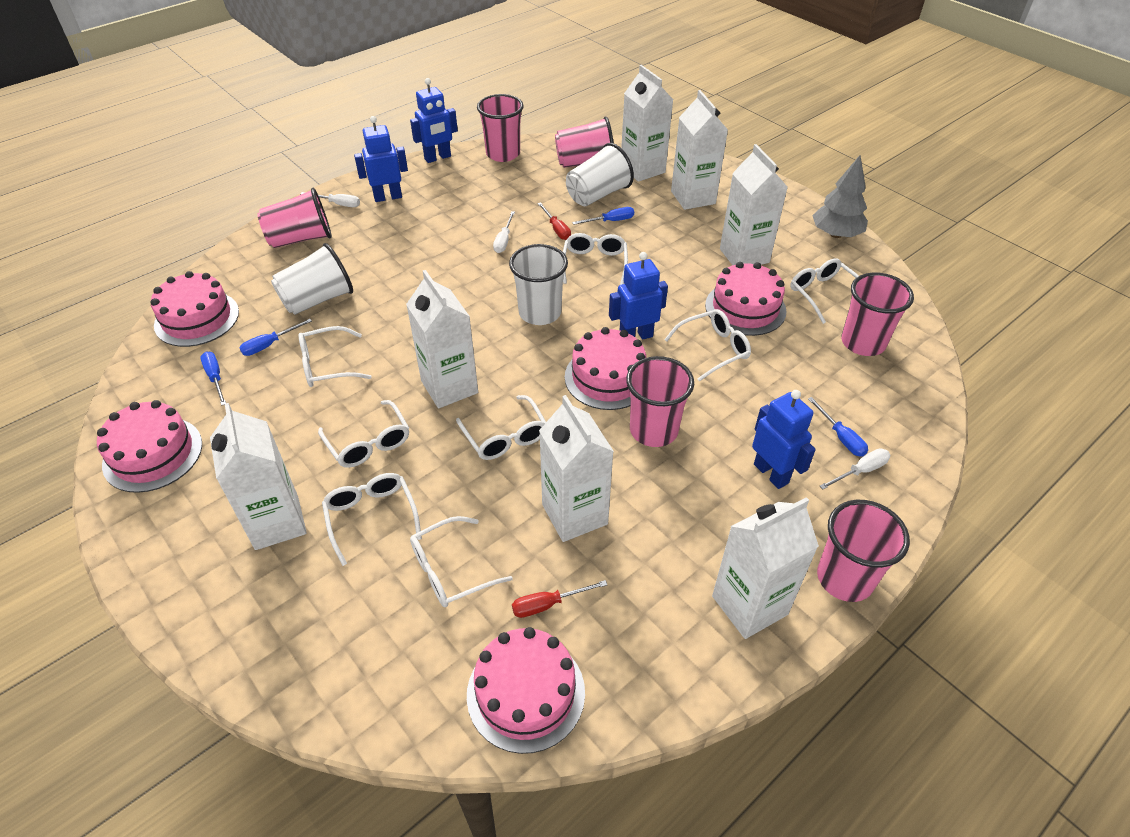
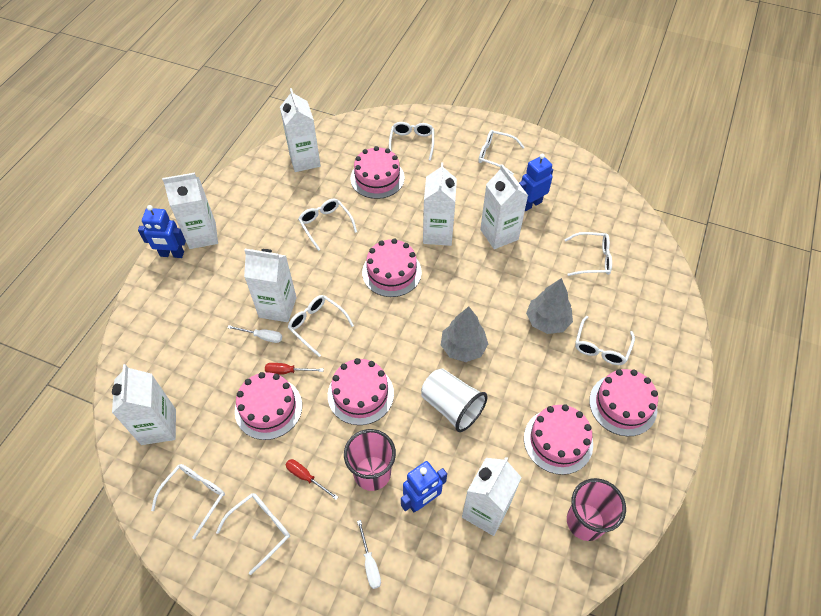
blue robot: [354,116,408,202] [410,78,458,163] [609,252,668,340] [752,390,816,489] = 4 -> [138,205,186,258] [401,461,447,512] [519,153,553,211] = 3
blue screwdriver: [200,351,226,406] [240,319,312,356] [572,207,634,225] [808,397,868,457] = 4 -> none = 0
grey tree: [812,155,868,238] = 1 -> [441,306,488,362] [526,278,573,334] = 2
pink cake: [97,400,202,493] [151,271,239,347] [467,627,585,754] [565,327,646,410] [705,262,786,336] = 5 -> [235,372,302,440] [328,358,394,425] [350,146,404,199] [362,238,422,297] [524,404,593,475] [589,369,658,436] = 6
pink cup: [257,188,332,248] [477,94,524,162] [555,117,614,168] [626,356,694,447] [817,500,910,602] [841,272,914,356] = 6 -> [344,429,396,491] [567,478,626,541] = 2
white cup: [271,243,353,315] [509,244,568,325] [566,143,634,206] = 3 -> [421,368,487,432] = 1
white screwdriver: [300,192,360,207] [493,211,515,253] [820,448,890,489] = 3 -> [228,325,282,343] [357,520,381,589] = 2

